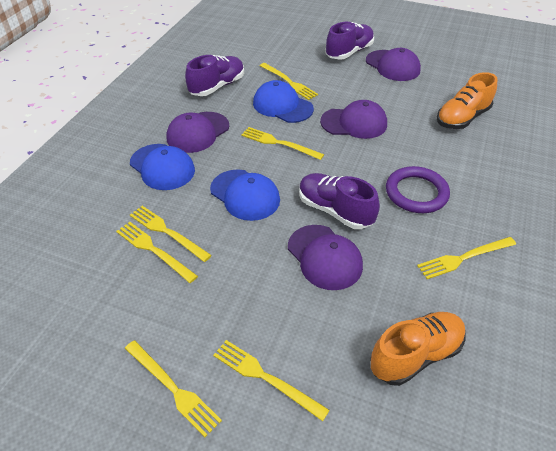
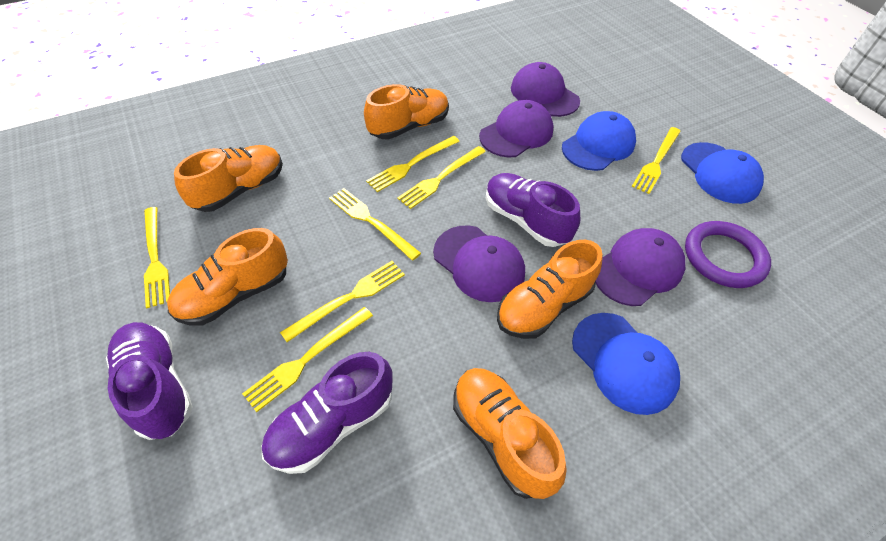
orange shoe: [370,312,466,386] [437,72,497,129] = 2 -> [167,228,288,326] [174,145,283,212] [364,84,449,140] [453,368,567,499] [497,240,602,339] = 5

